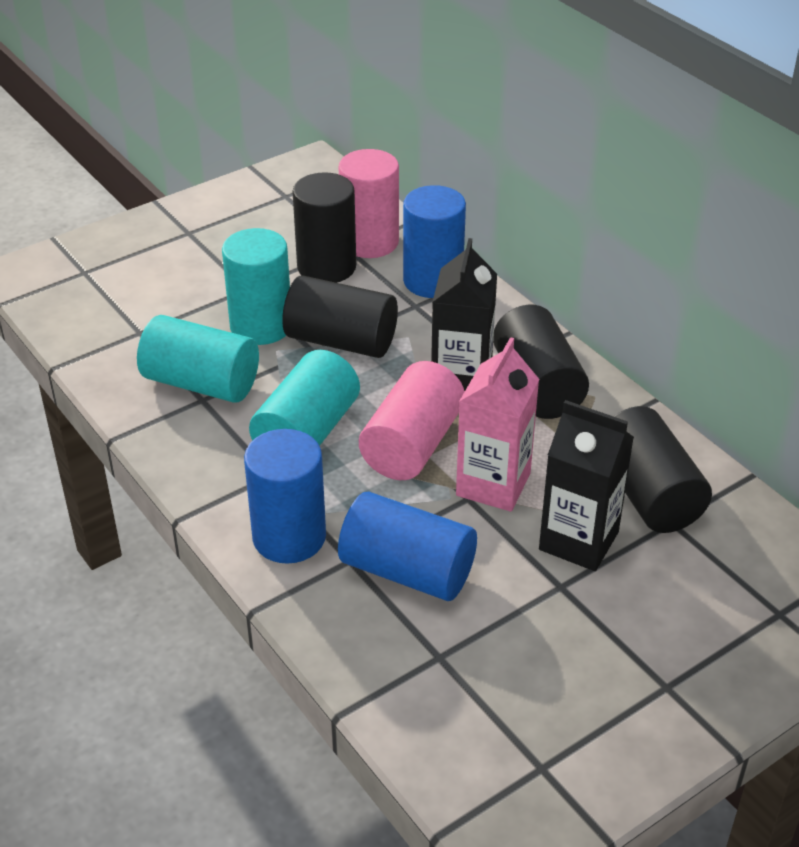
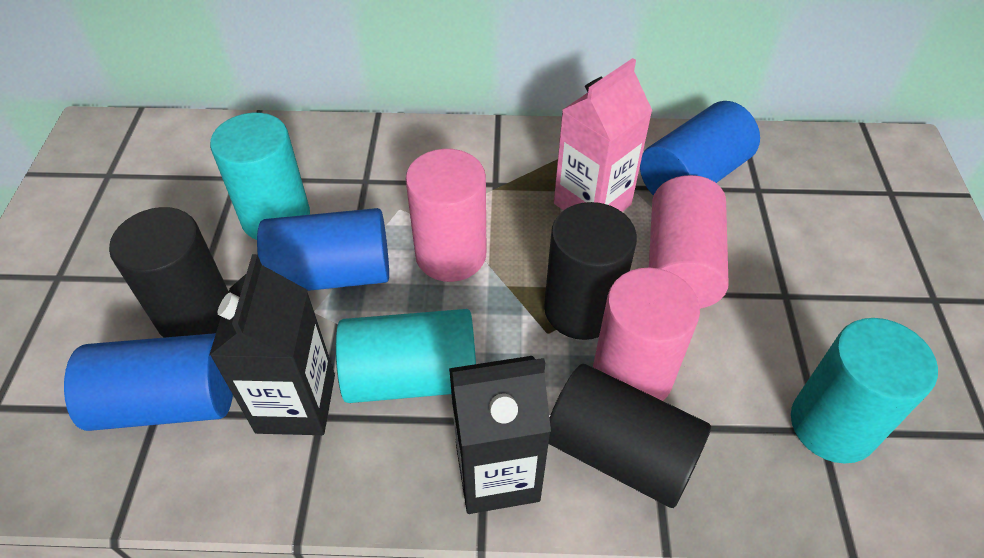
black cylinder: [282,275,398,358] [292,172,356,283] [493,305,589,419] [613,406,712,533] = 4 -> [109,207,229,338] [544,202,637,340] [548,364,711,508] = 3
pink cylinder: [338,149,399,258] [359,361,464,480] = 2 -> [405,149,486,282] [593,268,700,401] [649,175,728,309] = 3

